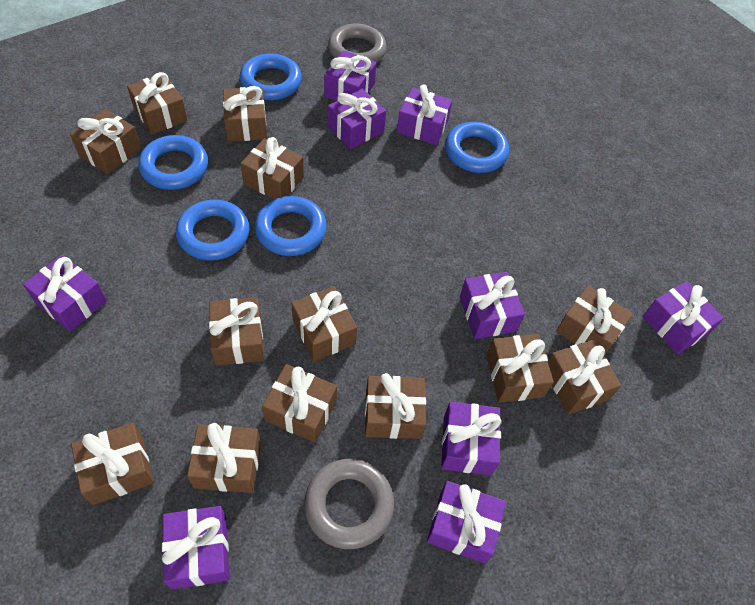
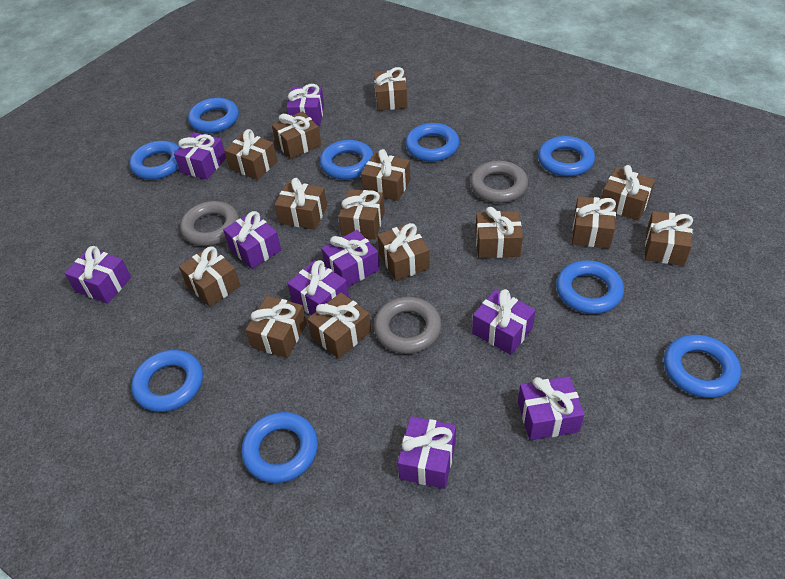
blue ring: [138,135,208,190] [176,200,250,261] [240,53,302,100] [255,196,327,256] [445,122,509,173] = 5 -> [129,141,180,180] [131,350,203,412] [188,98,239,133] [241,412,318,483] [320,140,374,180] [405,123,459,162] [538,136,595,177] [556,260,624,314] [664,335,741,398] = 9
brown gift: [70,109,141,174] [71,423,154,505] [127,72,187,134] [187,423,261,493] [209,297,264,366] [223,86,267,141] [240,137,304,199] [262,364,337,443] [291,286,357,361] [365,373,426,439] [486,334,554,403] [547,339,621,415] [556,285,633,355] = 13 -> [179,246,241,307] [224,129,277,180] [246,296,307,358] [272,111,321,159] [274,178,327,230] [307,293,371,359] [338,189,385,239] [361,149,410,201] [374,67,408,111] [377,223,430,281] [475,207,523,258] [572,196,616,248] [601,165,655,221] [645,211,693,266] = 14
grey ring: [304,459,394,549] [328,23,386,63] = 2 -> [180,201,239,246] [374,297,442,354] [470,161,528,203] = 3

